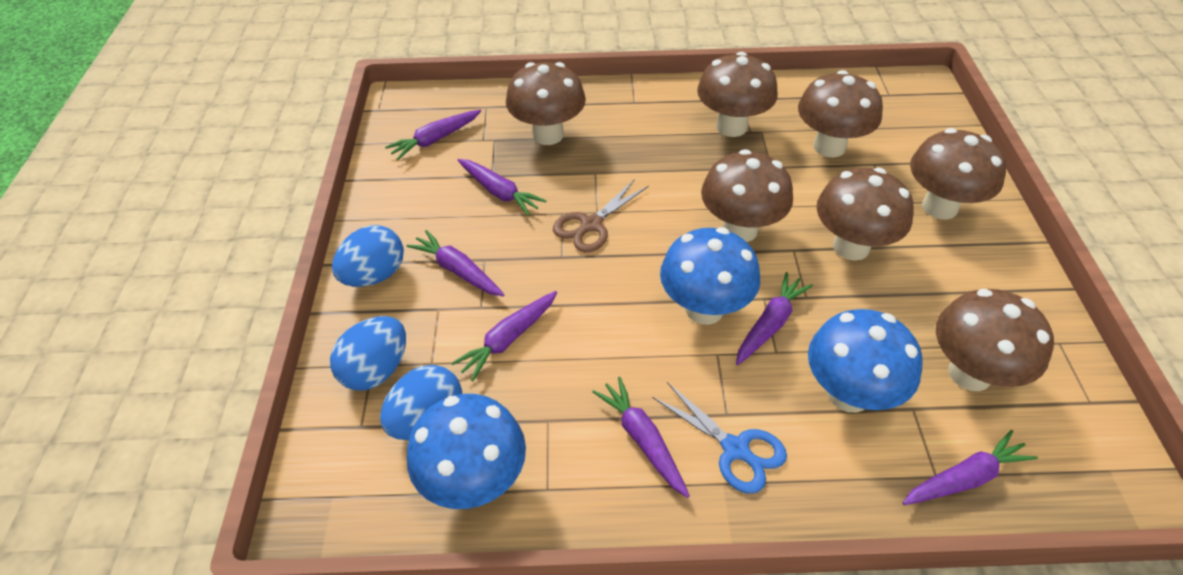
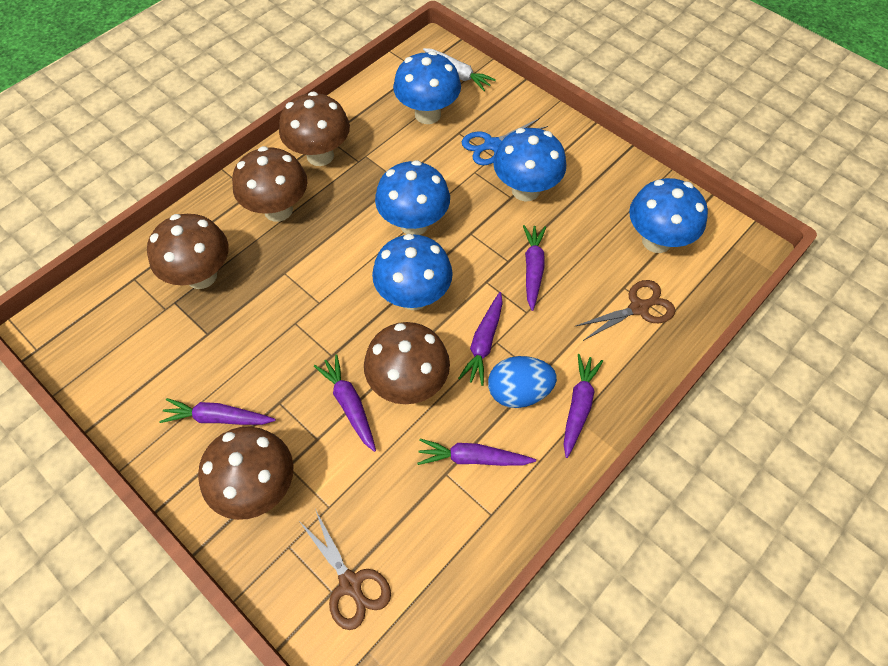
blue egg: [330,316,406,391] [332,225,404,287] [380,365,462,440] = 3 -> [488,356,557,408] = 1
blue mushroom: [407,394,526,509] [660,227,760,325] [808,309,923,413] = 3 -> [372,234,453,310] [375,160,450,235] [393,51,461,124] [493,128,566,202] [629,178,708,253] = 5
brown mushroom: [506,62,586,145] [697,52,778,137] [701,149,793,242] [798,70,883,158] [817,168,914,260] [910,128,1006,220] [936,289,1054,391] = 7 -> [147,214,229,289] [198,427,294,520] [232,146,307,222] [279,91,350,166] [364,322,450,404] = 5
brown scissors: [553,179,649,252] = 1 -> [299,509,391,630] [574,280,675,341] = 2
purple carrot: [385,110,481,160] [406,230,505,296] [451,291,557,381] [458,159,546,216] [592,376,690,498] [736,272,813,365] [903,430,1038,505] = 7 -> [159,398,276,425] [314,354,376,452] [417,439,536,466] [458,292,503,386] [523,225,546,311] [564,354,603,458] = 6
white carrot: none = 0 -> [423,48,496,91] = 1

